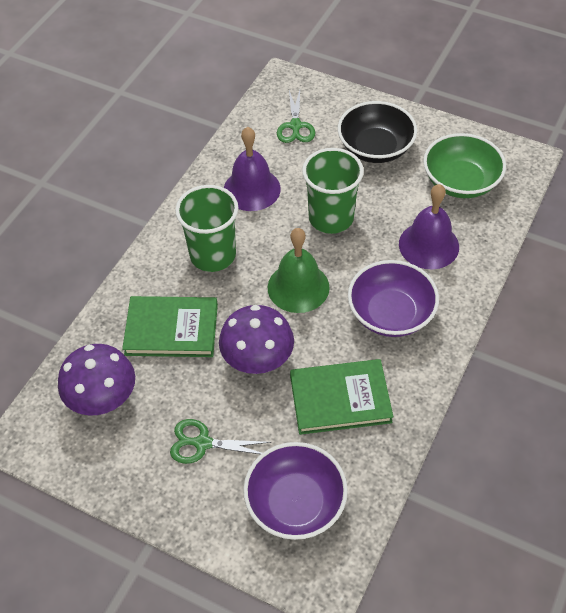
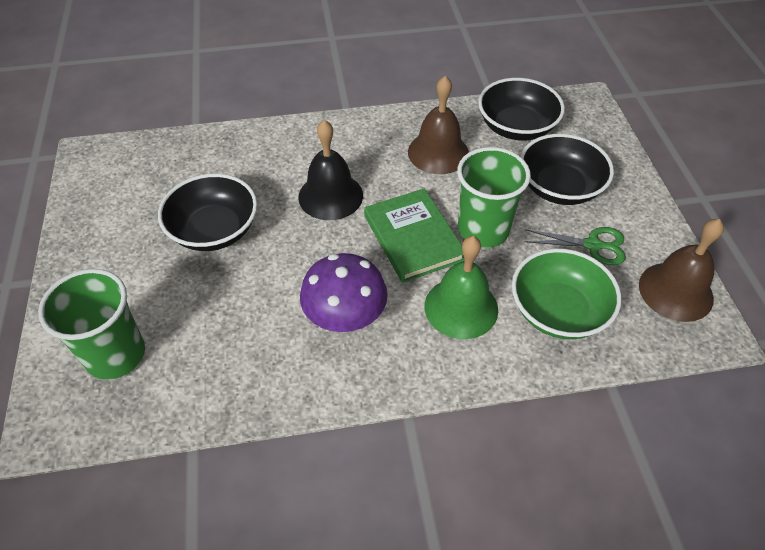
black bell: none = 0 -> [298,120,363,220] = 1
black bowl: [338,101,417,163] = 1 -> [158,174,257,251] [478,78,565,140] [520,134,614,205] = 3
brown bell: none = 0 -> [408,76,469,174] [639,219,724,322] = 2
green book: [122,296,218,357] [290,359,393,435] = 2 -> [364,188,465,283] = 1
green scissors: [170,419,272,464] [277,90,315,143] = 2 -> [525,227,626,265] = 1
purple bell: [224,127,281,211] [399,184,459,269] = 2 -> none = 0
purple bowl: [243,442,348,540] [348,260,439,337] = 2 -> none = 0
purple mushroom: [58,344,135,416] [219,305,294,374] = 2 -> [300,253,387,332] = 1

